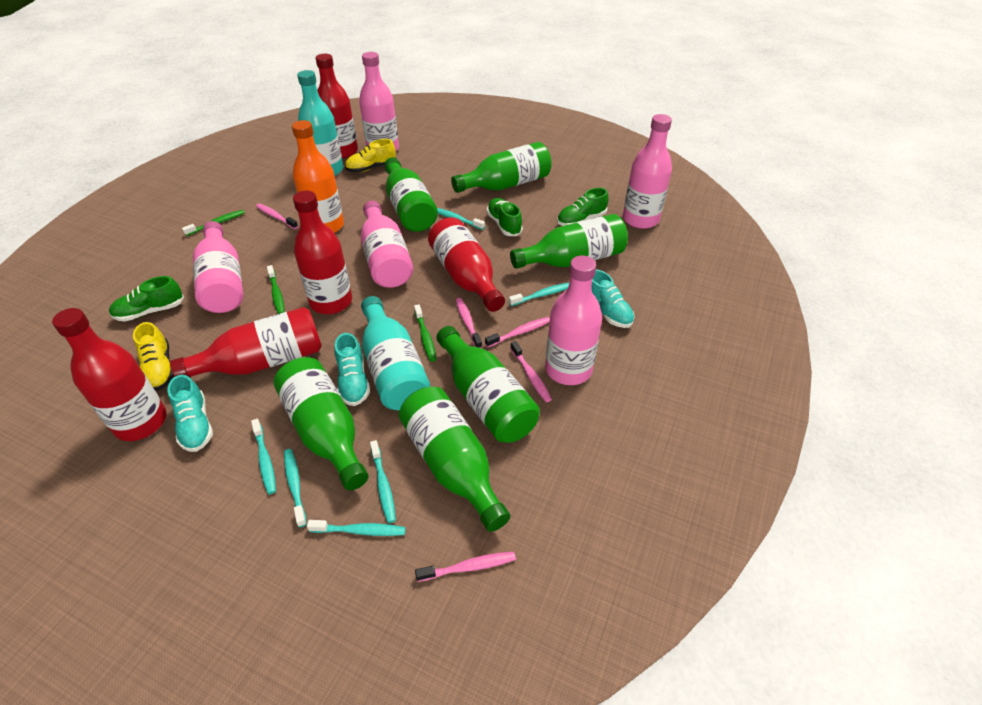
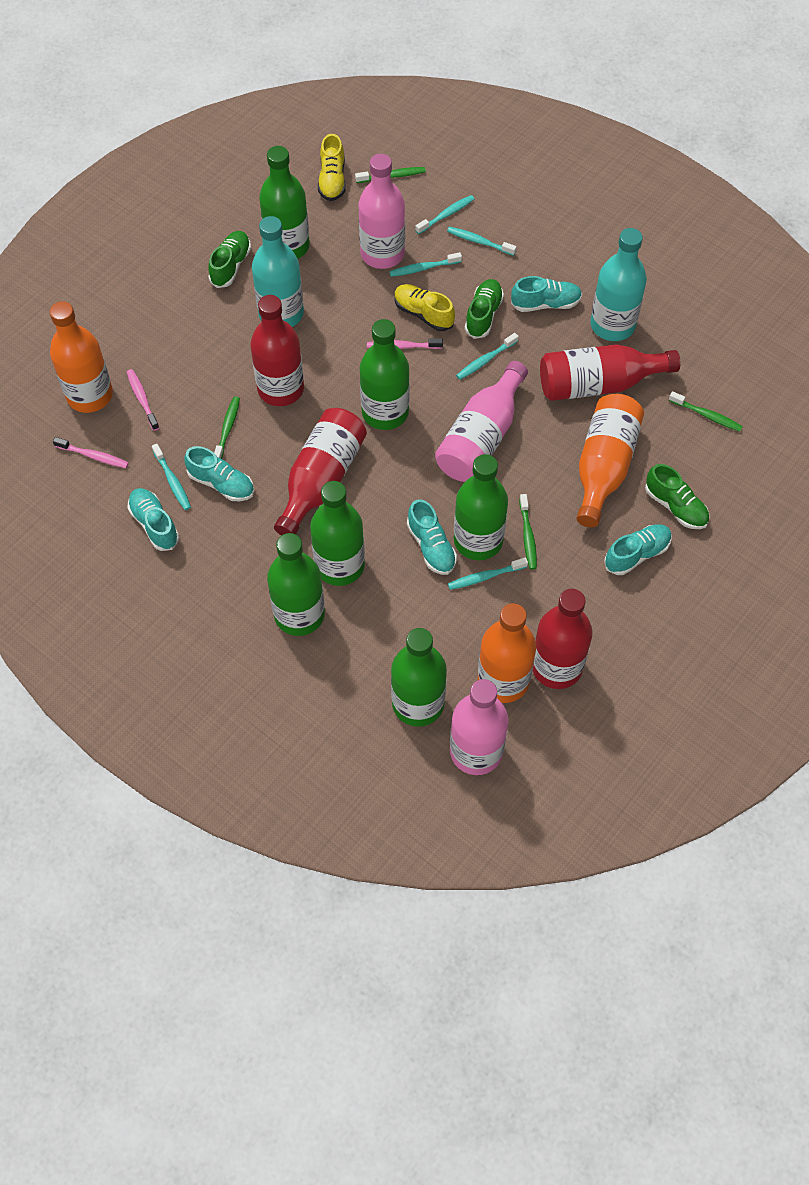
green toothbrush: [182,210,245,236] [267,265,285,314] [414,304,436,362] = 3 -> [214,396,240,459] [355,167,426,183] [519,494,537,570] [669,391,743,432] = 4
orange bottle: [292,120,344,233] = 1 -> [50,301,113,413] [478,603,536,703] [576,394,644,528] = 3
pink bottle: [193,221,244,313] [359,52,399,151] [361,201,413,288] [545,256,602,385] [623,114,672,229] = 5 -> [359,154,405,269] [435,361,528,482] [450,679,509,775] = 3
pink toothbrush: [256,203,298,229] [415,552,516,582] [456,298,482,348] [485,317,550,347] [510,341,552,402] = 5 -> [53,437,129,468] [127,369,159,431] [367,338,443,349] = 3
red bottle: [52,308,167,441] [170,307,322,378] [293,191,352,314] [316,54,358,159] [428,217,505,312] = 5 -> [250,295,304,406] [274,408,367,536] [533,589,593,689] [540,344,680,401] = 4
turquoise shoe: [168,375,213,452] [334,333,370,406] [592,269,635,328] = 3 -> [127,488,179,551] [184,446,254,501] [407,499,457,575] [511,276,582,312] [604,524,672,575] = 5

